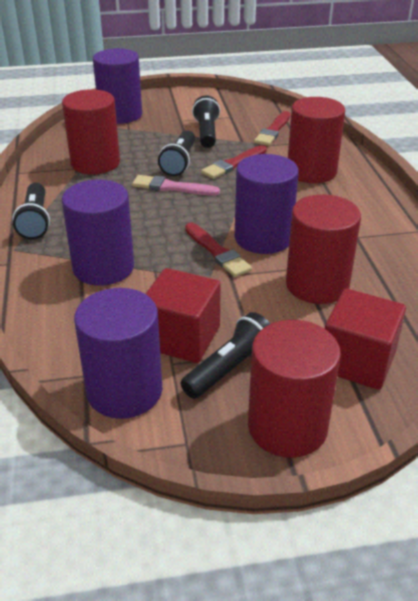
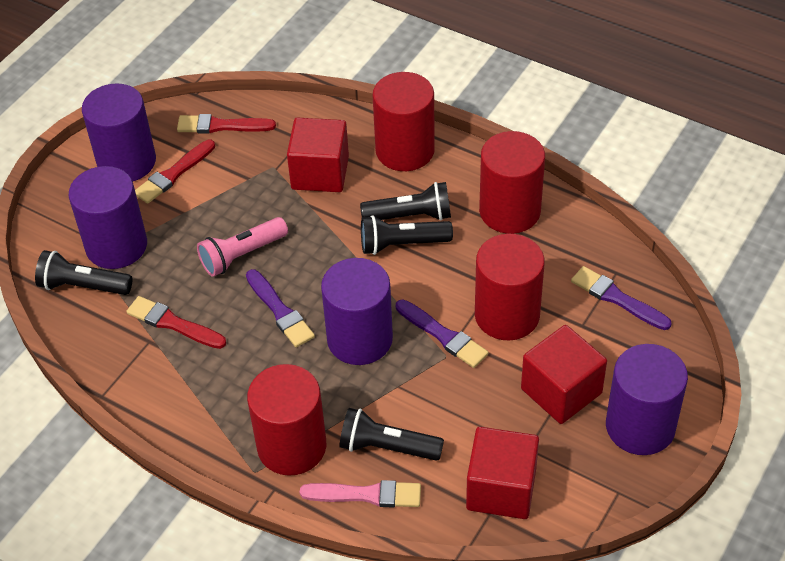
pink flashlight: none = 0 -> [197,217,288,277] = 1
purple brush: none = 0 -> [246,269,315,347] [396,299,489,368] [571,266,672,330] = 3
red cube: [146,268,221,363] [325,288,406,390] = 2 -> [287,117,349,192] [466,427,539,519] [521,325,607,424] = 3

